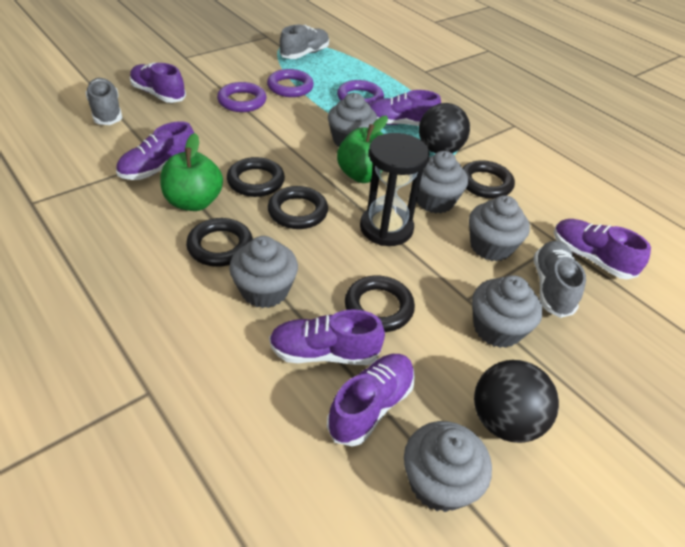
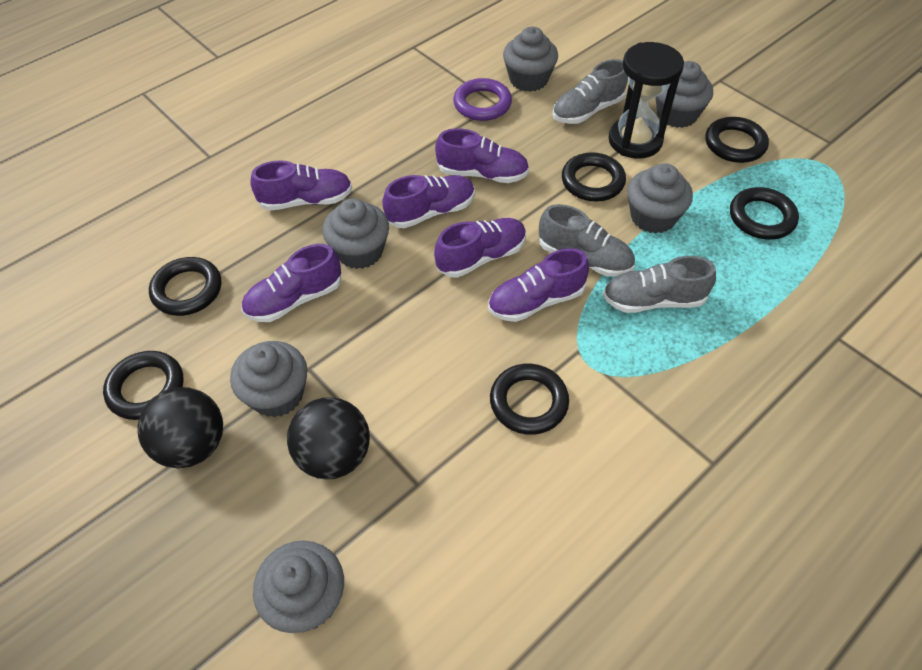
black ring: [186,218,253,267] [227,157,285,197] [268,186,328,229] [345,275,415,332] [462,160,515,199] = 5 -> [103,351,184,420] [149,257,221,316] [490,364,569,435] [562,152,626,201] [705,117,769,163] [730,187,799,240] = 6
green apple: [160,133,223,211] [337,116,388,183] = 2 -> none = 0
purple ring: [217,82,266,112] [267,69,314,97] [337,80,384,104] = 3 -> [453,78,512,121] = 1

